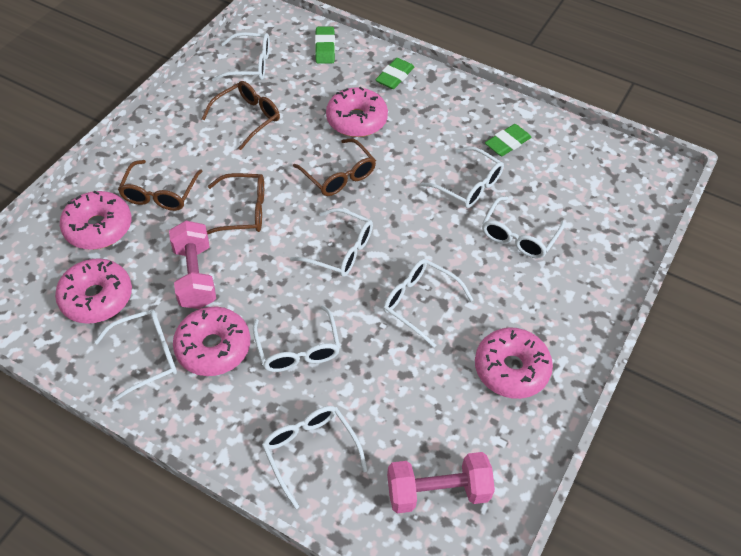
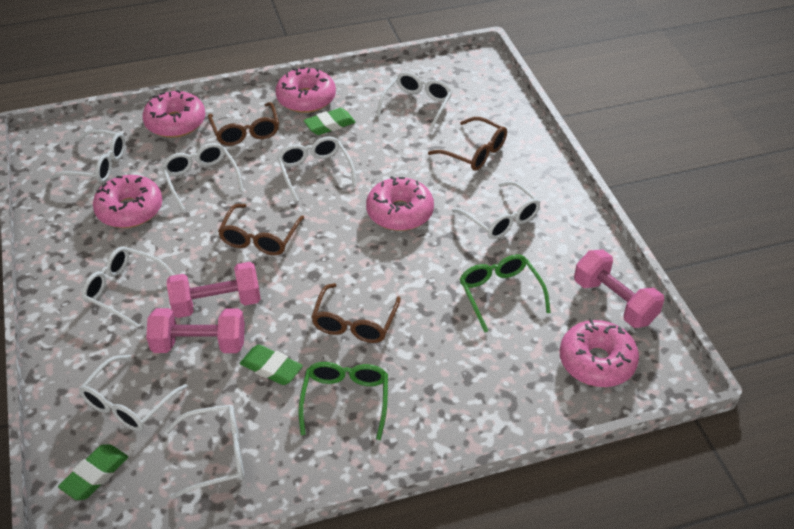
green glasses: none = 0 -> [299,362,388,440] [460,254,551,332] = 2
pink dumbbell: [169,221,216,309] [387,452,495,513] = 2 -> [146,308,245,353] [167,262,261,318] [574,250,664,328] = 3

